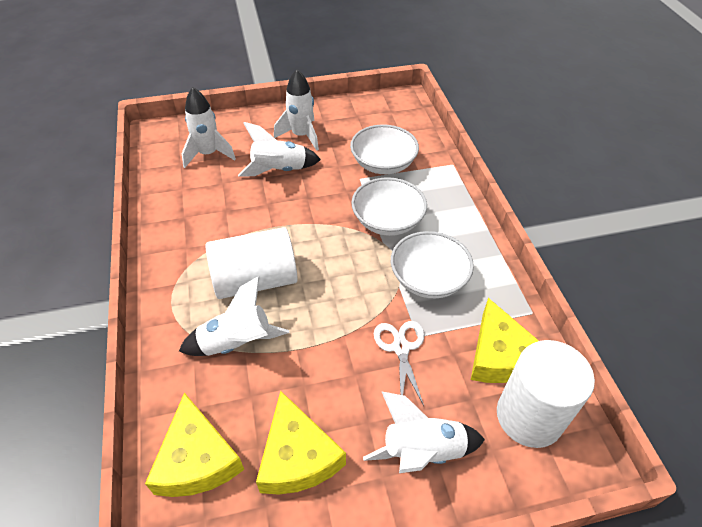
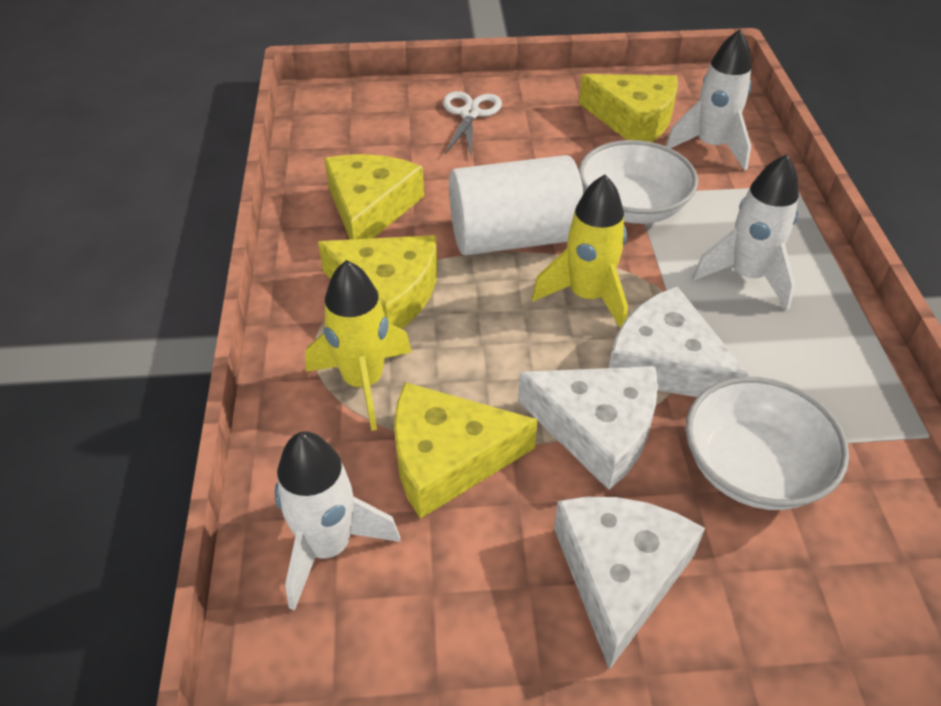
white bowl: [350,124,419,174] [351,177,427,236] [391,231,474,298] = 3 -> [578,140,698,224] [685,377,849,510] = 2
white cheese: none = 0 -> [518,366,658,490] [554,497,705,670] [609,286,749,397] = 3
white cylinder: [205,227,298,299] [497,340,595,448] = 2 -> [449,155,584,255] = 1
white rocket: [179,276,289,356] [182,87,236,168] [238,122,321,177] [274,69,319,151] [363,392,485,473] = 5 -> [275,431,401,611] [666,29,752,170] [692,154,799,310] = 3
yellow cheese: [145,393,244,497] [256,391,346,495] [471,298,539,383] = 3 -> [318,235,438,329] [324,154,424,240] [394,382,538,519] [579,74,678,142] = 4
yellow rocket: none = 0 -> [305,260,412,431] [532,174,628,328] = 2

